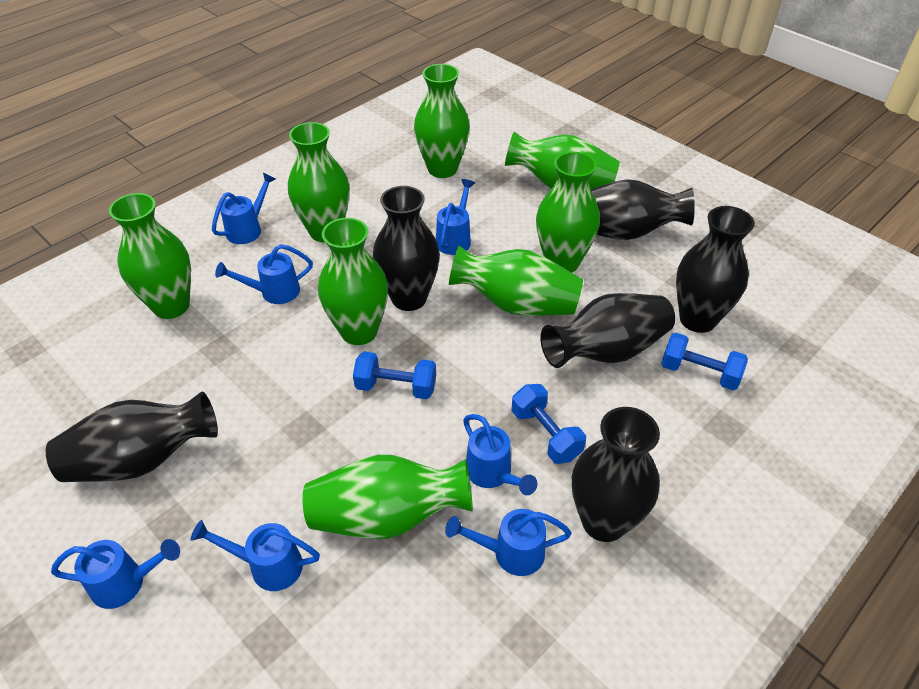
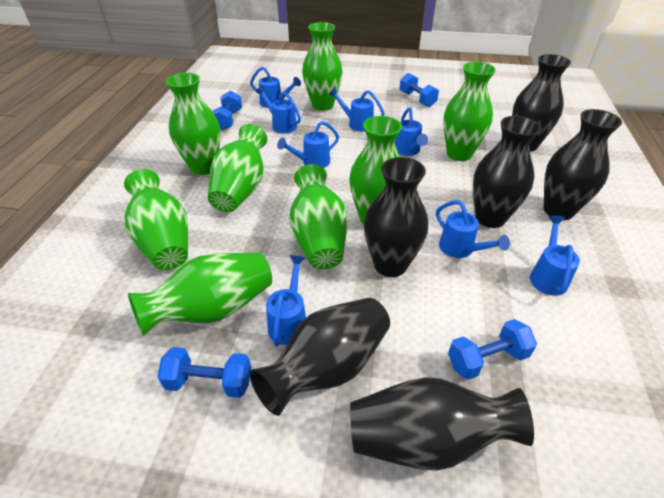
blue dumbbell: [353,351,436,399] [511,384,586,464] [661,333,748,390] = 3 -> [158,347,251,398] [212,90,242,130] [399,73,439,107] [448,319,537,380] = 4
blue watering can: [51,539,180,609] [191,520,320,591] [212,172,276,244] [215,244,313,304] [436,179,475,255] [445,509,572,576] [463,414,537,495] = 7 -> [250,67,301,108] [256,86,301,133] [266,255,306,346] [277,121,339,168] [328,87,385,132] [395,108,428,156] [436,200,510,258] [530,215,580,296] = 8

